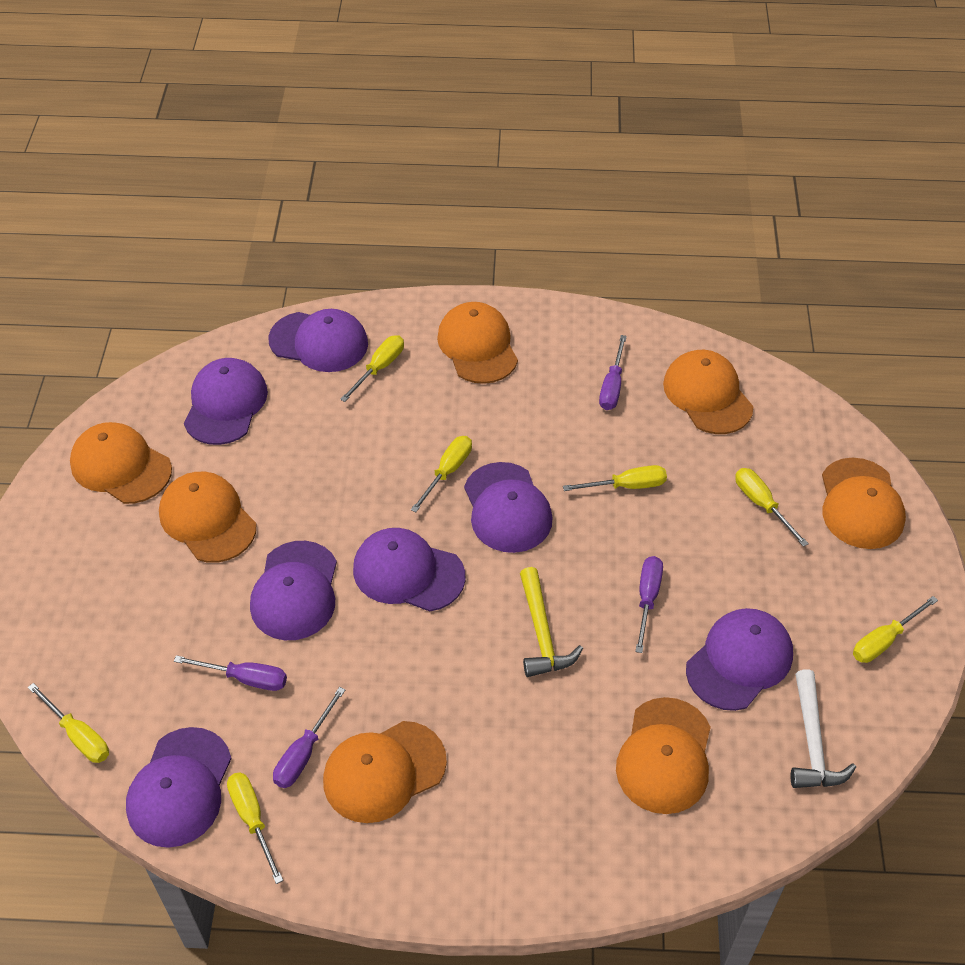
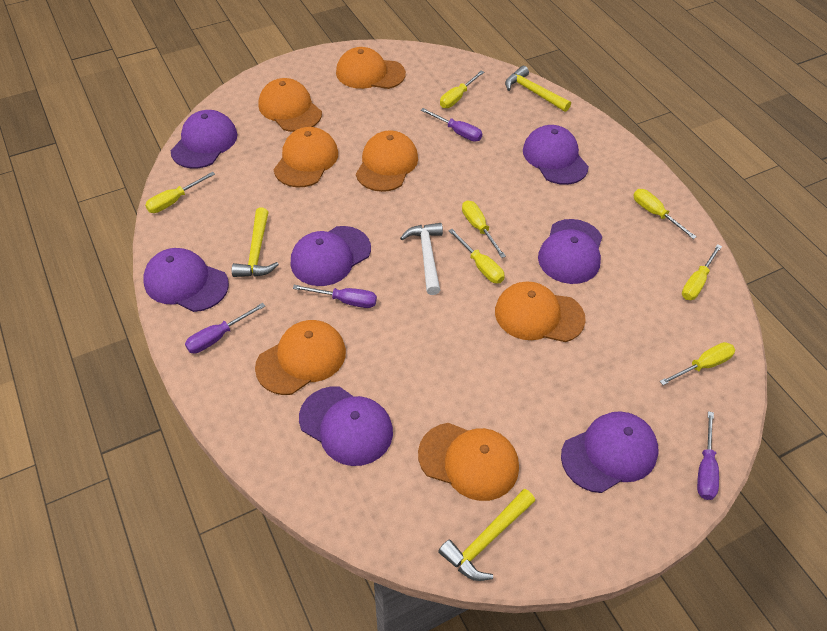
yellow hammer: [520,567,583,677] = 1 -> [232,208,279,277] [438,489,535,581] [505,66,571,112] = 3

